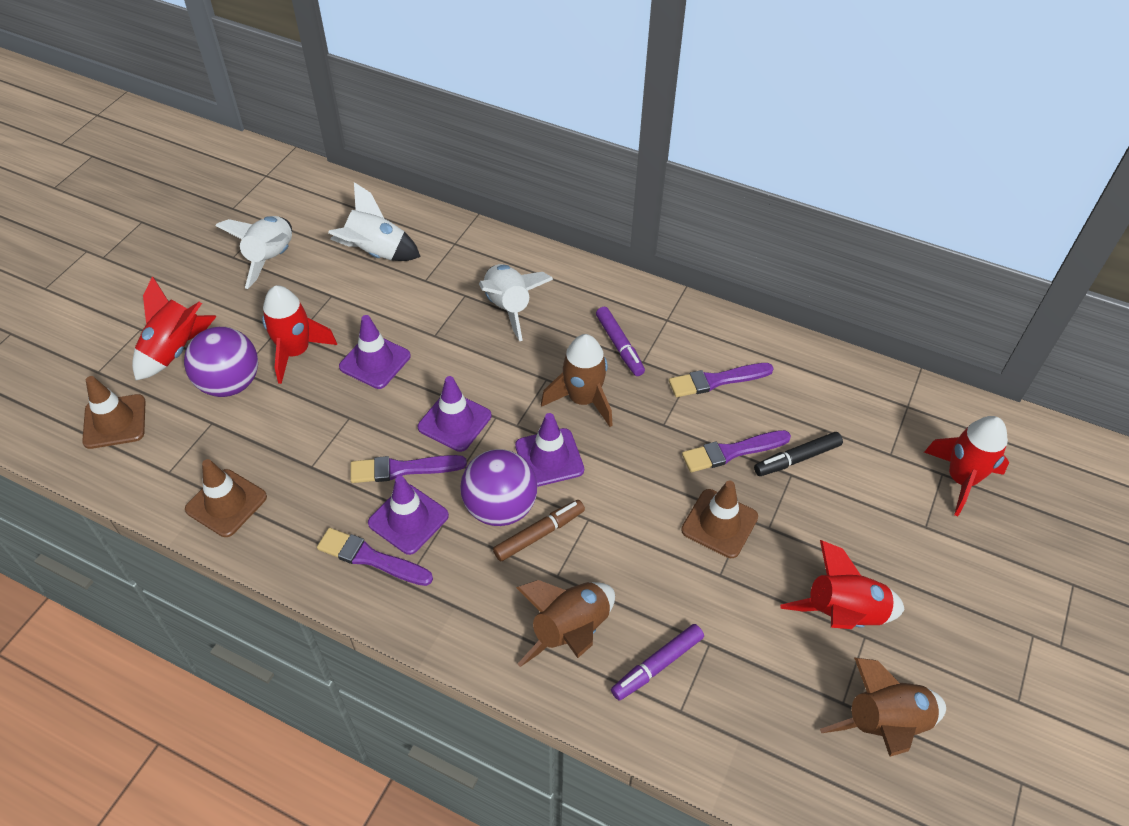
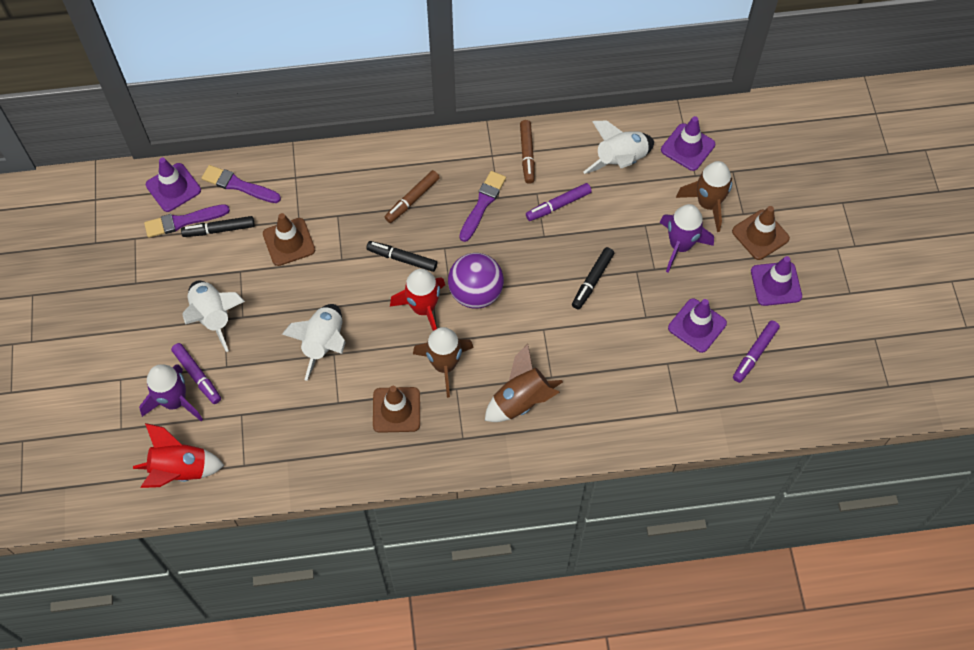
black marker: [754,432,843,476] = 1 -> [181,216,255,237] [366,241,437,272] [572,247,614,310] = 3
brown marker: [493,500,585,561] = 1 -> [385,170,440,223] [520,120,535,184] = 2
purple ball: [184,327,258,397] [460,449,538,526] = 2 -> [448,253,504,309] = 1
purple brush: [317,528,433,586] [351,455,467,483] [669,363,774,397] [682,430,791,472] = 4 -> [144,204,230,238] [202,165,281,203] [459,171,506,242] = 3
purple marker: [596,307,645,376] [611,624,704,701] = 2 -> [171,343,221,404] [526,183,592,221] [733,320,780,383] = 3
purple rocket: none = 0 -> [139,364,203,421] [660,204,714,273] = 2
red rocket: [132,276,217,380] [262,286,337,384] [780,540,905,629] [924,416,1009,516] = 4 -> [133,423,225,488] [390,269,445,331] = 2

